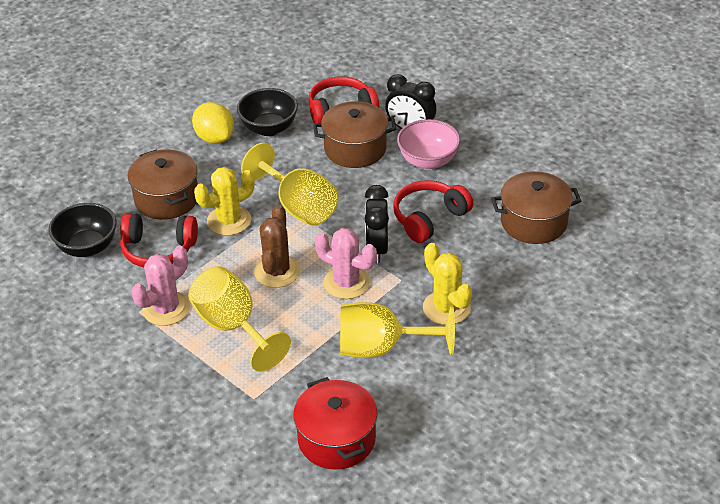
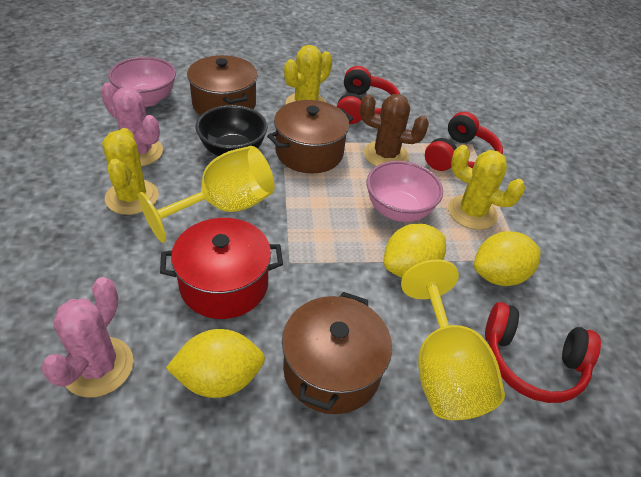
black bowl: [49,203,116,257] [237,88,298,136] = 2 -> [196,105,268,156] = 1
black clock: [365,185,389,263] [385,74,436,129] = 2 -> none = 0
pink bowl: [397,119,460,170] = 1 -> [108,57,176,107] [366,161,443,222] = 2
yellow cactus: [194,167,255,236] [423,243,472,325] = 2 -> [102,128,159,215] [284,45,332,104] [448,145,525,230] = 3
yellow goblet: [188,266,291,372] [241,143,338,226] [340,302,455,358] = 3 -> [138,146,275,243] [401,259,505,420] = 2
yellow lemon: [192,102,234,144] = 1 -> [166,329,265,398] [384,224,446,278] [474,231,541,286] = 3

